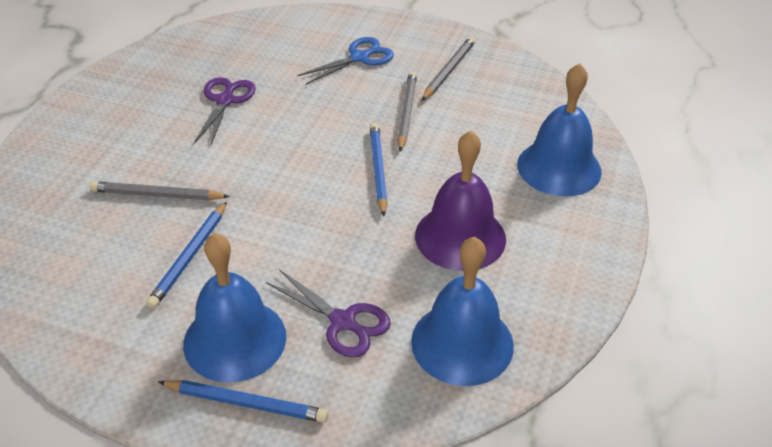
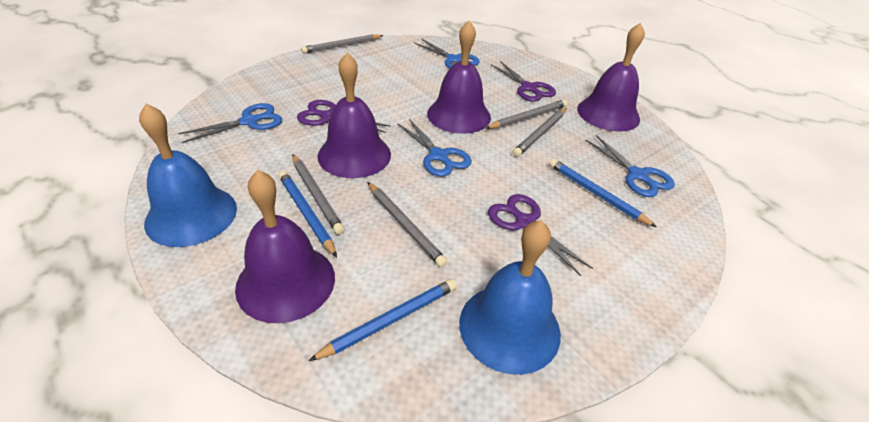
blue bell: [183,233,286,383] [411,237,514,386] [517,63,602,196] = 3 -> [139,104,237,247] [459,220,561,375] = 2
blue scissors: [297,37,394,85] = 1 -> [178,103,282,143] [397,119,472,177] [414,39,480,69] [585,135,675,197] = 4
grey pencil: [89,181,230,200] [397,71,417,152] [422,37,475,101] = 3 -> [292,154,345,234] [301,34,383,53] [367,182,447,267] [486,100,568,129] [513,108,566,157] = 5
purple bell: [415,131,506,271] = 1 -> [235,170,335,323] [318,53,391,178] [427,21,491,134] [577,23,645,132] = 4
purple scissors: [194,77,256,147] [266,269,391,358] = 2 -> [297,100,391,133] [488,194,593,276] [491,61,556,102] = 3

